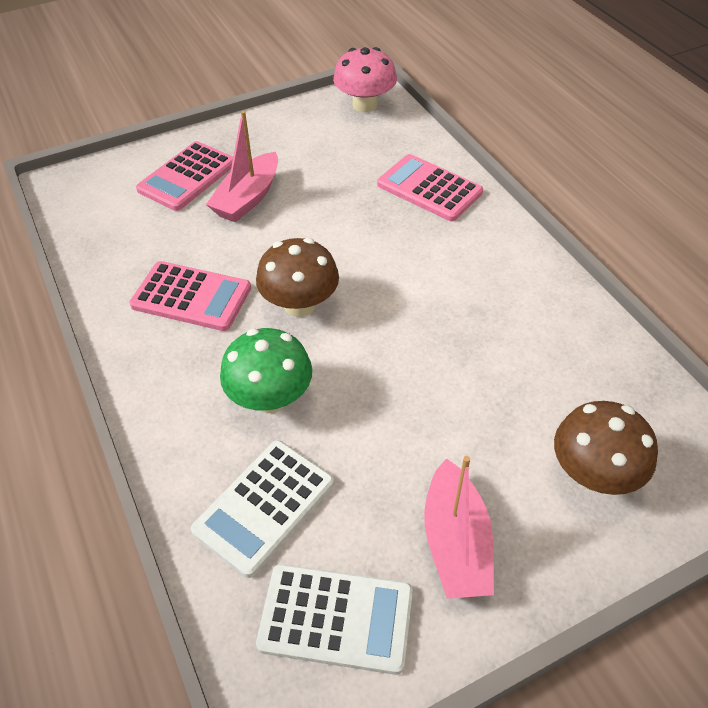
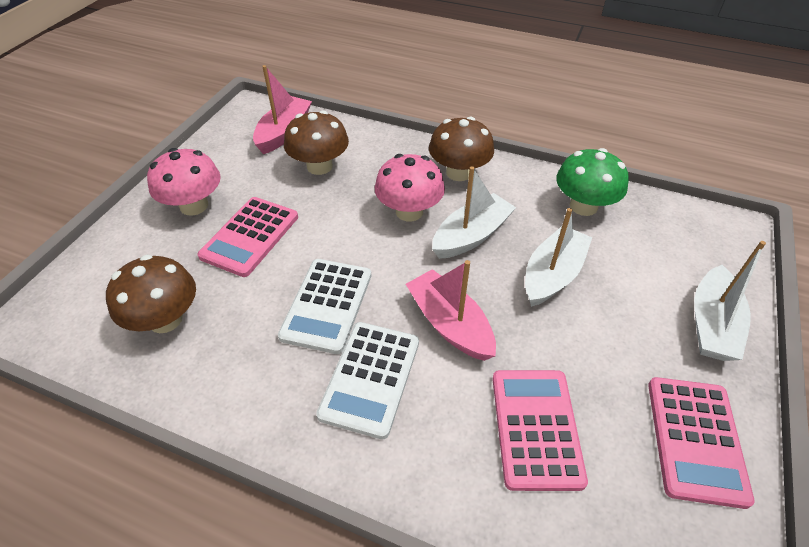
brown mushroom: [256,238,339,317] [554,401,658,495] = 2 -> [106,255,196,333] [284,110,349,175] [429,117,494,181] = 3
pink mushroom: [333,47,397,112] = 1 -> [147,148,221,216] [375,154,445,221] = 2
white boat: none = 0 -> [432,166,516,259] [525,208,592,307] [694,241,766,361] = 3

